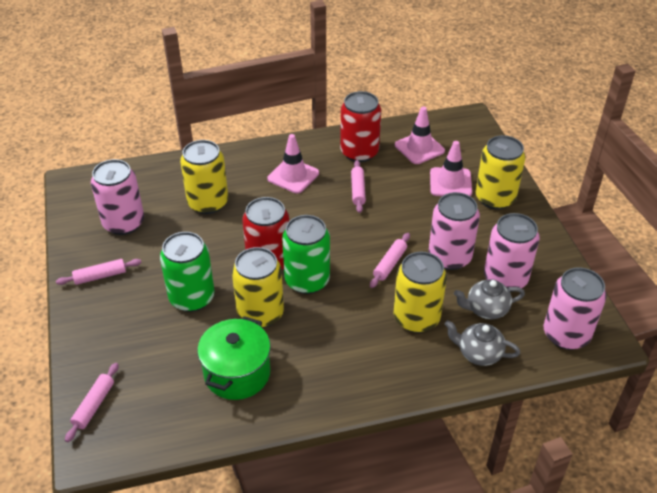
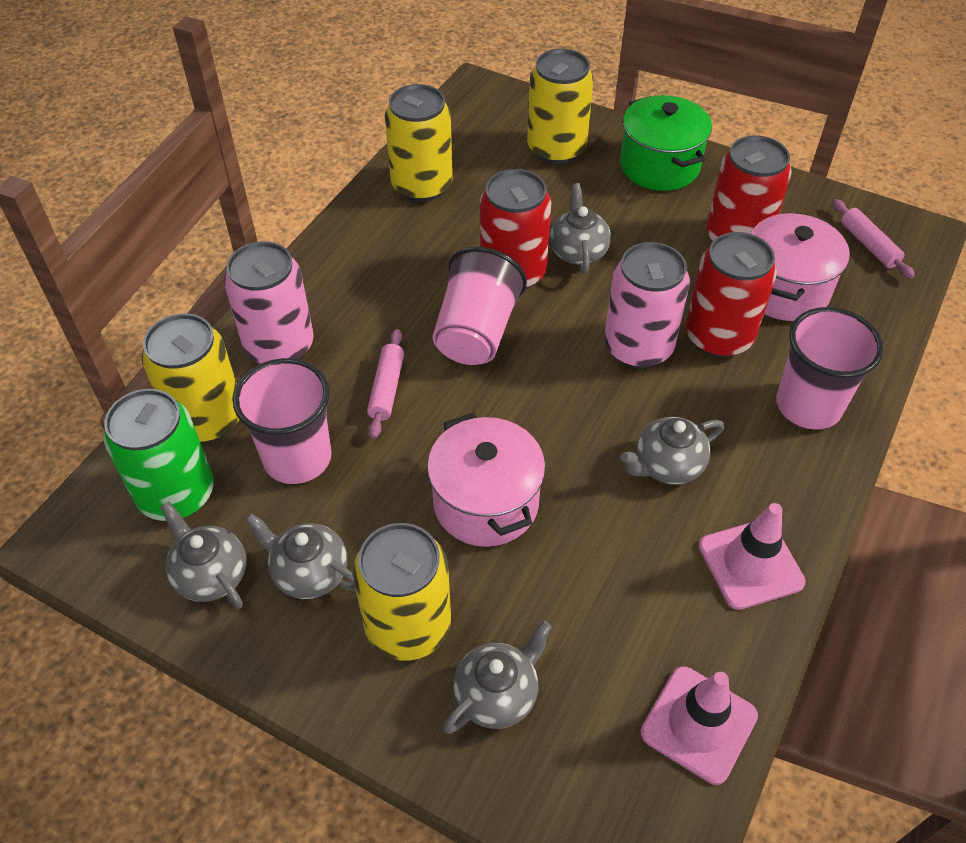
green can: [160,232,215,312] [282,215,330,294] = 2 -> [104,389,214,521] = 1
grey teapot: [445,320,520,366] [454,279,525,319] = 2 -> [160,501,247,609] [245,513,356,599] [443,621,552,734] [550,183,611,274] [620,417,724,485] = 5
pink can: [91,159,144,235] [428,192,480,270] [484,213,540,292] [544,267,607,350] = 4 -> [224,241,314,364] [604,242,690,368] = 2
pink cup: none = 0 -> [233,358,332,484] [433,247,527,365] [776,307,884,430] = 3
pink pot: none = 0 -> [427,413,545,547] [751,212,850,321] = 2
pink rolling pin: [56,259,142,285] [65,363,119,442] [351,160,366,213] [370,233,410,288] = 4 -> [367,329,404,438] [832,199,915,279] = 2
pink traffic cone: [268,134,319,193] [395,107,445,164] [430,141,472,196] = 3 -> [641,666,758,785] [699,503,806,610] = 2
red can: [243,197,289,270] [340,91,381,162] = 2 -> [480,169,552,289] [685,232,777,358] [706,135,792,241] = 3

